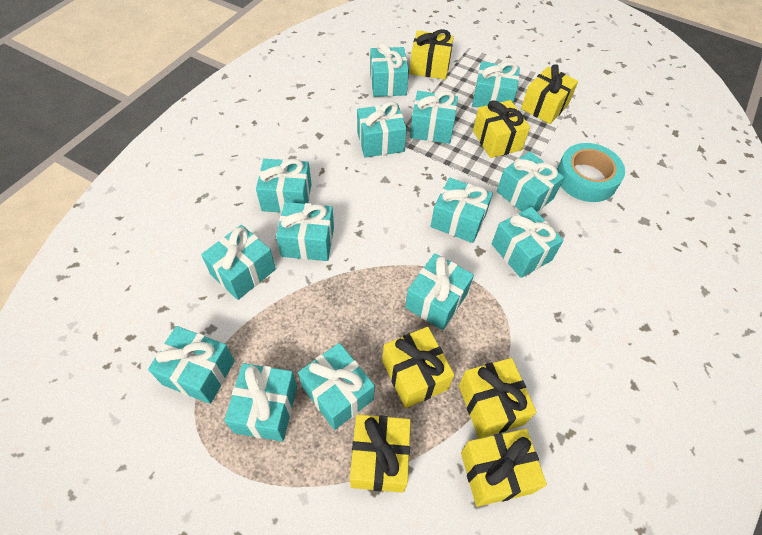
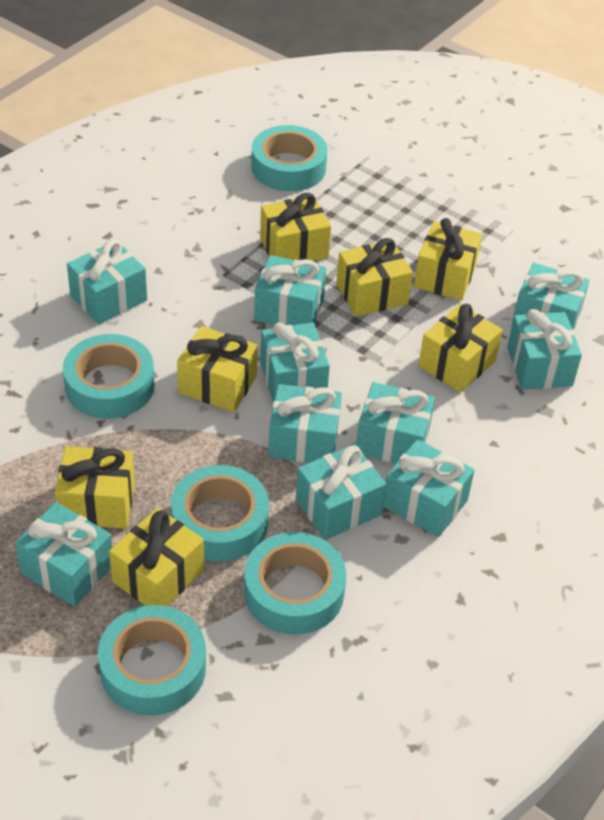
turquoise gift: [148,326,235,404] [201,225,276,300] [224,363,297,441] [256,159,312,213] [276,202,334,261] [298,343,375,430] [357,101,407,157] [370,43,409,97] [405,253,474,330] [410,91,458,144] [431,178,493,243] [472,61,520,108] [492,207,564,278] [497,151,564,212] = 14 -> [15,502,112,606] [67,239,147,324] [254,255,326,325] [260,322,330,402] [268,384,342,463] [296,444,386,540] [356,382,435,463] [383,439,475,537] [507,309,582,390] [512,263,589,330] = 10
turquoise tape: [557,143,625,202] = 1 -> [63,334,155,419] [98,605,206,716] [171,465,269,561] [244,532,346,635] [251,125,327,191] = 5

